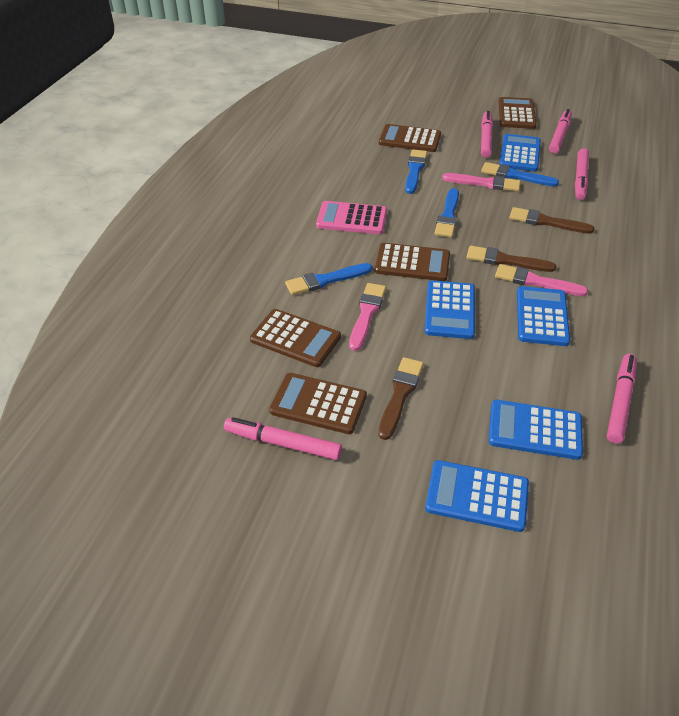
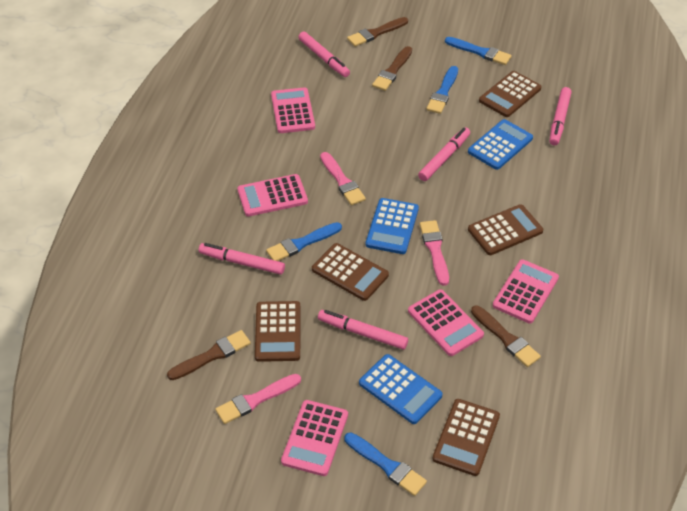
blue calculator: [425,280,475,339] [425,460,529,532] [488,400,583,460] [499,134,541,172] [517,286,570,346] = 5 -> [359,354,443,424] [366,198,419,254] [468,119,533,170] = 3
brown brush: [378,357,424,440] [466,246,556,272] [509,207,594,234] = 3 -> [167,330,251,380] [347,17,408,47] [372,46,412,91] [471,306,541,367] = 4
pink calculator: [316,201,387,234] = 1 -> [237,174,308,216] [271,87,315,133] [281,400,348,476] [408,289,484,356] [493,259,559,323] = 5

